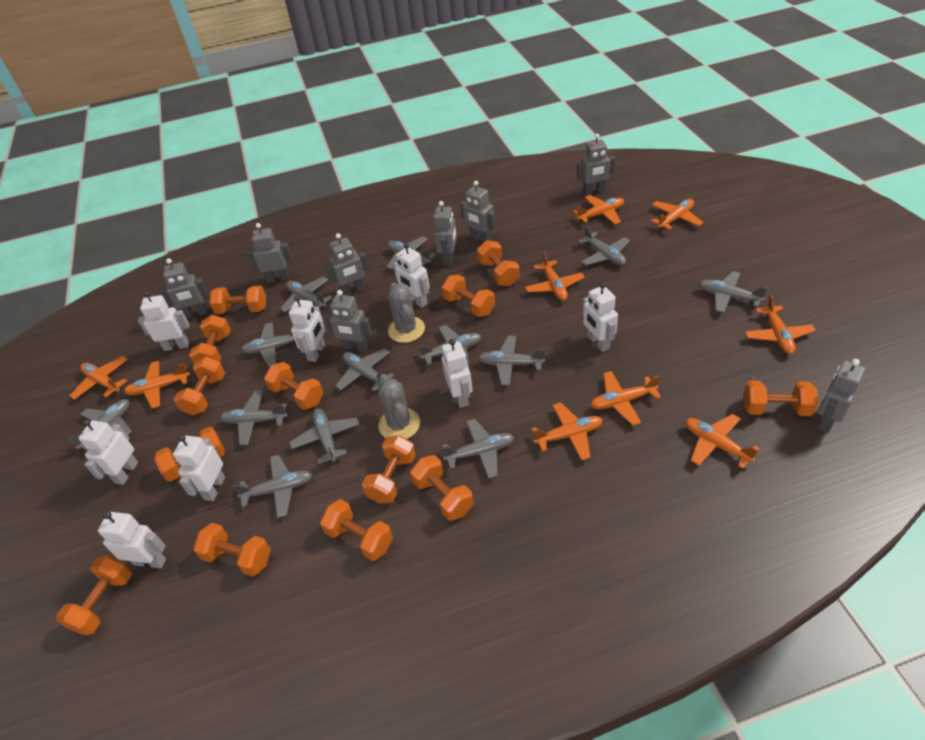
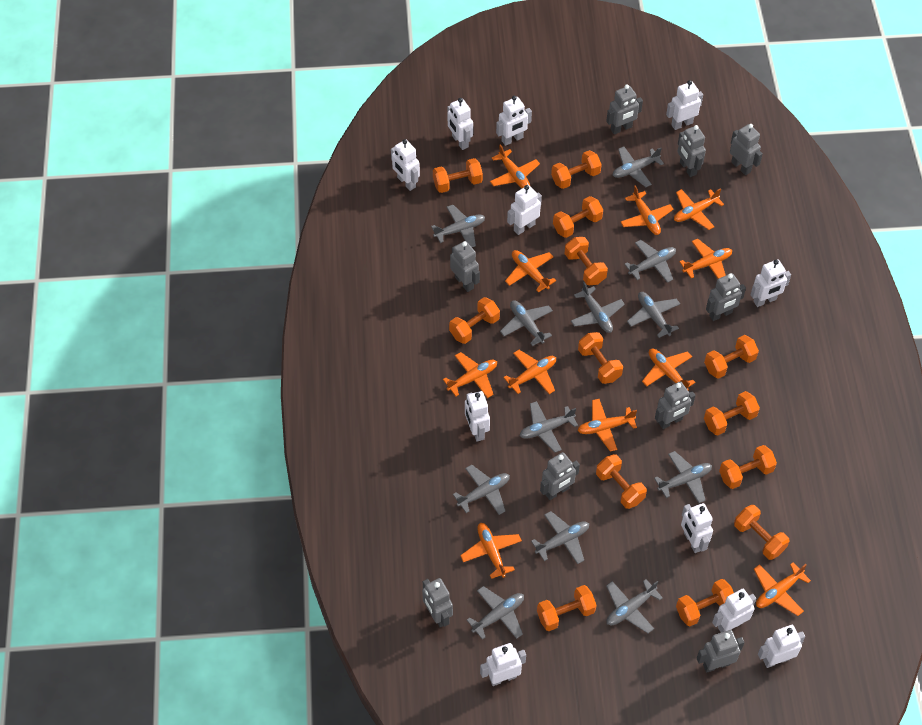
grey cactus: [378,374,420,439] [388,283,425,343] = 2 -> none = 0
grey plane: [69,399,132,451] [220,390,288,445] [232,455,312,518] [241,322,296,367] [280,276,332,312] [289,408,360,464] [336,348,394,392] [386,236,436,269] [418,325,481,367] [441,419,514,478] [478,336,545,385] [578,225,630,265] [699,271,767,313] = 13 -> [431,205,485,247] [453,465,510,515] [467,586,524,640] [500,300,553,346] [520,401,578,453] [531,511,589,564] [571,282,625,333] [606,579,663,633] [613,146,664,187] [624,240,676,283] [627,292,680,338] [654,451,712,503] = 12
grey robot: [159,258,209,318] [247,223,292,283] [324,290,372,352] [325,233,369,295] [433,201,457,266] [460,181,496,242] [577,134,615,195] [818,359,866,432] = 8 -> [422,578,453,627] [450,241,480,292] [540,452,580,500] [606,84,643,134] [655,381,696,429] [677,125,706,177] [697,630,745,673] [706,273,746,321] [730,124,763,175] = 9
orange plane: [70,356,128,400] [124,361,190,409] [525,252,585,301] [531,402,603,460] [573,195,624,225] [590,371,661,425] [651,199,703,230] [685,414,760,469] [745,295,816,354] = 9 -> [443,352,497,398] [460,523,522,579] [490,144,540,188] [503,350,556,394] [505,250,556,293] [577,399,637,452] [621,185,673,235] [642,349,695,391] [674,188,724,230] [679,239,732,279] [754,562,811,616] = 11
white robot: [79,419,138,485] [98,511,166,569] [138,291,190,351] [173,435,225,501] [289,296,325,362] [393,243,430,308] [442,339,473,408] [582,282,618,352] = 8 -> [391,139,420,191] [447,98,473,150] [465,391,490,441] [480,643,526,686] [496,96,532,146] [507,185,542,235] [666,80,703,130] [681,503,713,553] [712,589,756,632] [750,259,791,307] [758,625,805,668] = 11

